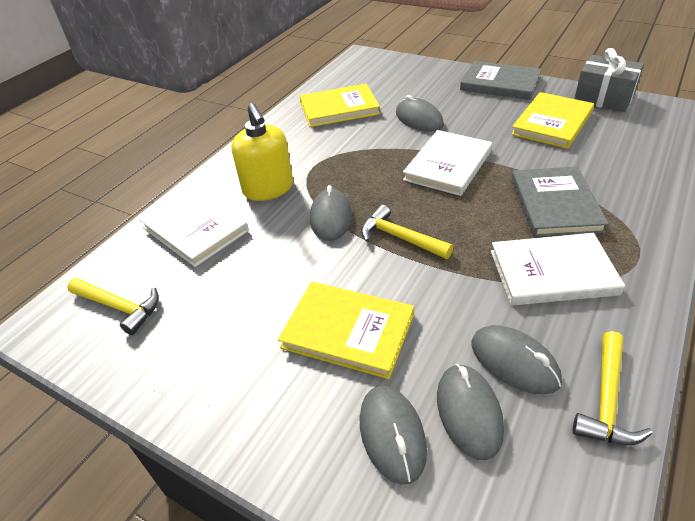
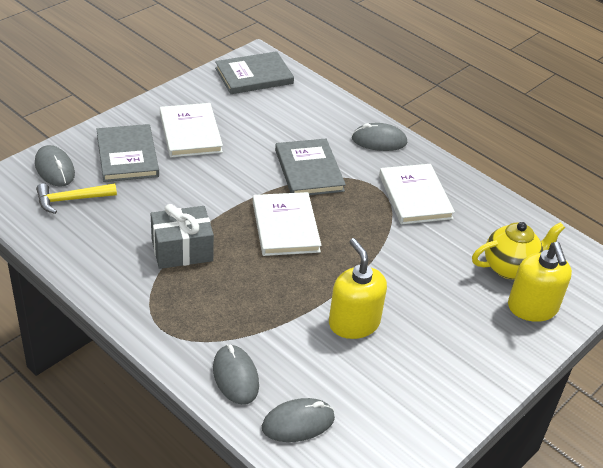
grey book: [460,61,542,100] [511,167,609,237] = 2 -> [97,124,159,182] [215,51,294,94] [275,139,346,195] = 3
grey mouse: [310,185,352,241] [360,386,427,484] [396,95,444,132] [437,364,504,460] [472,325,562,394] = 5 -> [35,145,75,187] [213,344,259,405] [262,398,335,442] [352,123,407,151] = 4
yellow book: [278,282,414,379] [300,84,380,127] [511,92,594,149] = 3 -> none = 0
yellow hammer: [67,278,159,335] [361,205,453,259] [573,331,653,445] = 3 -> [36,183,117,214] = 1
yellow soap dispenser: [231,103,293,201] = 1 -> [329,238,387,339] [508,242,572,322] = 2
yellow teapot: none = 0 -> [472,222,565,279] = 1

